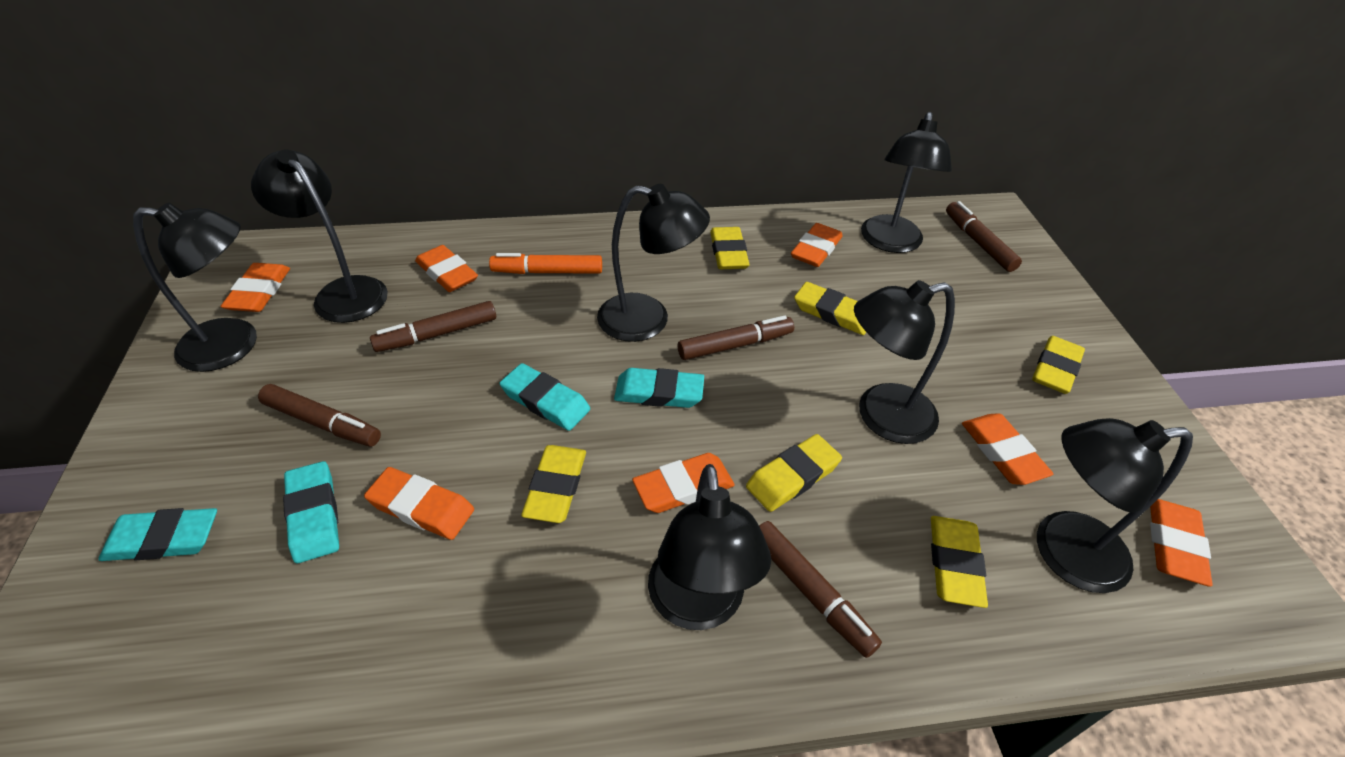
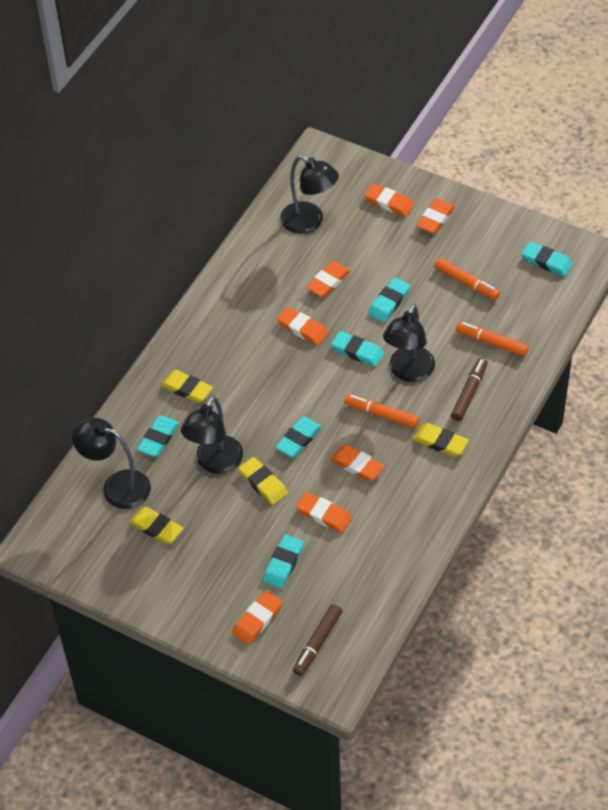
black lamp: [133,202,257,372] [251,149,388,323] [597,184,710,342] [648,464,771,630] [854,280,955,444] [861,112,952,253] [1037,418,1193,593] = 7 -> [72,418,151,509] [181,396,243,474] [280,155,339,234] [383,304,435,382] = 4
brown marker: [258,384,381,447] [370,301,496,352] [678,315,794,360] [759,521,882,658] [946,201,1022,272] = 5 -> [293,604,342,676] [451,358,488,421] = 2
orange marker: [489,253,602,274] = 1 -> [345,394,419,428] [435,258,500,300] [456,322,529,357] = 3
turquoise eraser: [98,508,217,561] [283,461,339,563] [500,363,590,431] [614,368,704,408] = 4 -> [137,416,179,457] [263,534,304,588] [275,417,322,457] [331,331,384,367] [368,277,410,322] [522,242,573,277] = 6
yellow eraser: [521,445,586,523] [710,227,750,269] [746,434,842,512] [794,282,866,335] [931,516,988,608] [1032,336,1085,394] = 6 -> [129,507,183,544] [161,370,213,403] [238,457,288,505] [413,423,469,457] = 4

